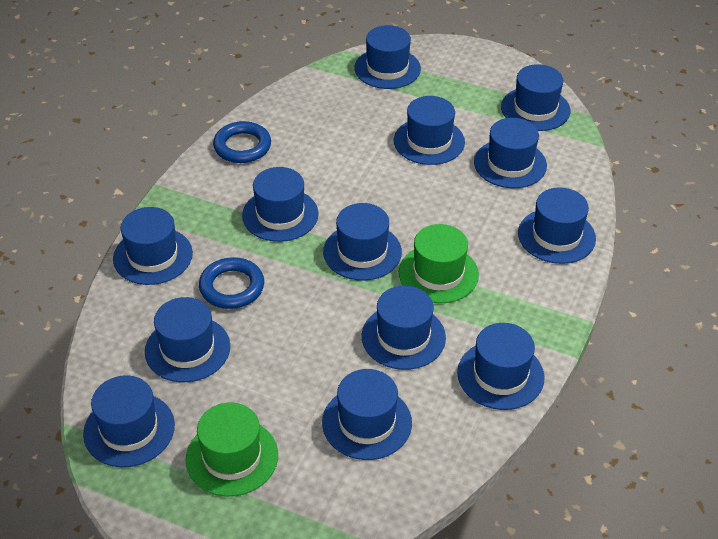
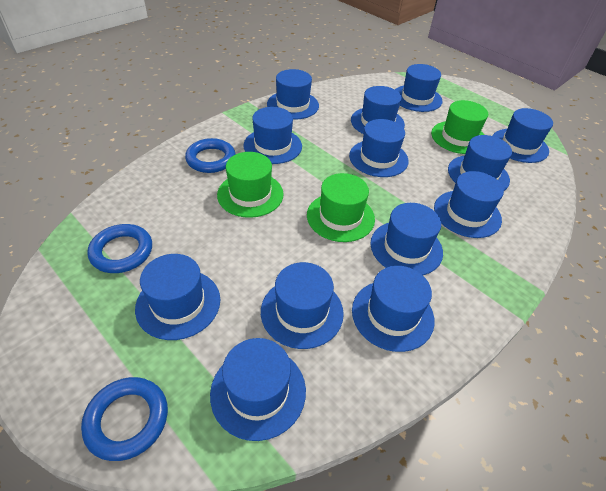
blue ring: [199,257,264,309] [213,121,271,163] = 2 -> [81,377,168,461] [87,224,152,273] [185,138,236,173] = 3
green hat: [186,402,278,497] [399,224,479,303] = 2 -> [217,152,284,218] [307,173,375,242] [431,100,488,154] = 3

